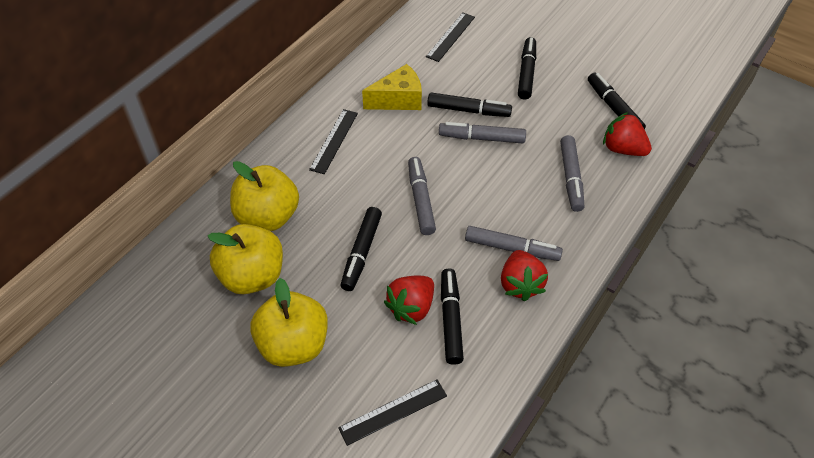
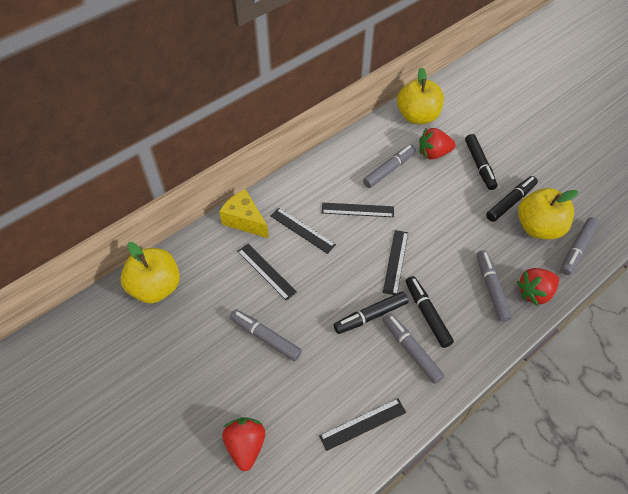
black marker: [341,207,382,291] [427,93,512,117] [441,268,464,365] [518,37,536,100] [588,72,646,130] = 5 -> [334,292,409,334] [406,276,454,348] [465,134,498,190] [486,176,538,222] = 4
black ruler: [309,109,358,174] [338,379,447,446] [426,12,475,62] = 3 -> [237,244,297,301] [271,208,336,254] [319,398,406,451] [322,203,394,217] [383,230,408,295] = 5
grey marker: [408,157,436,235] [439,122,526,143] [465,226,563,261] [560,135,584,212] = 4 -> [230,309,302,361] [363,145,416,188] [383,313,444,384] [477,250,512,322] [561,217,599,275] = 5

